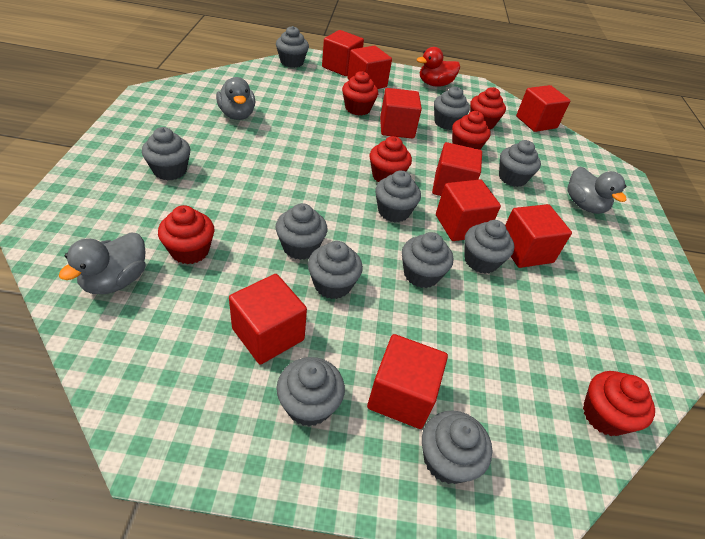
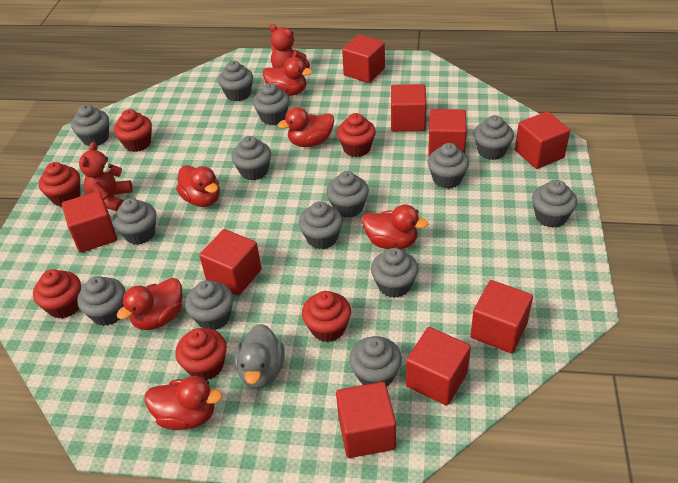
grey cupcake: [142,127,190,180] [276,26,309,68] [276,203,327,260] [276,357,345,426] [308,241,363,299] [375,170,421,222] [402,232,453,288] [422,410,492,484] [434,87,470,130] [465,220,514,274] [499,140,541,187] = 11 -> [71,104,109,146] [77,276,126,326] [113,198,156,245] [185,280,233,330] [218,61,253,102] [231,136,271,180] [253,83,290,125] [299,201,343,249] [326,171,369,218] [349,336,402,386] [371,248,418,298] [428,143,469,189] [474,115,514,160] [532,180,577,228] = 14
grey duck: [58,232,146,294] [216,77,256,120] [567,167,626,214] = 3 -> [234,324,284,389] = 1
red duck: [417,47,460,87] = 1 -> [117,278,183,330] [145,376,222,430] [176,165,220,207] [263,57,313,96] [278,107,334,147] [362,204,428,249] = 6
red teddy bear: none = 0 -> [79,142,133,211] [269,24,310,68] = 2

